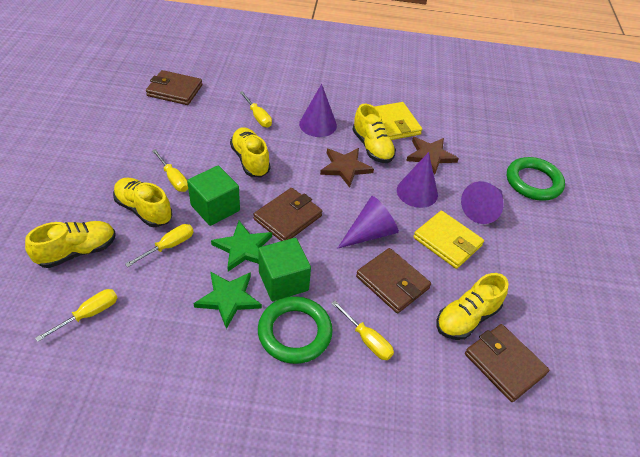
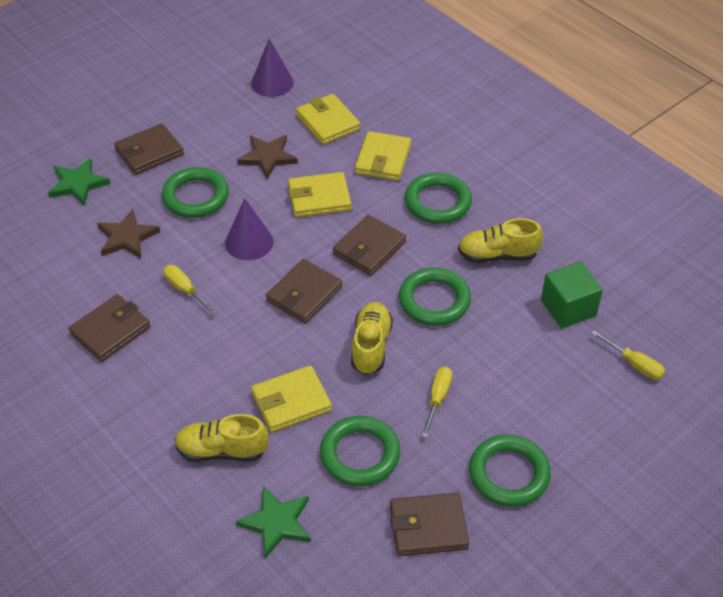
brown wallet: [146,70,202,105] [253,188,322,241] [356,248,431,313] [465,324,549,402] = 4 -> [68,294,150,362] [114,123,184,175] [266,259,342,324] [333,215,406,276] [390,493,469,556] = 5
green cube: [187,166,240,226] [258,238,311,301] = 2 -> [541,261,603,328] = 1
green ring: [258,296,333,364] [507,157,565,201] = 2 -> [162,167,229,218] [320,416,401,486] [399,268,471,326] [405,173,472,224] [469,434,551,507] = 5
purple cone: [299,84,337,137] [337,196,399,249] [397,152,438,208] [461,181,504,224] = 4 -> [225,198,274,260] [251,39,294,97] = 2
yellow screwdriver: [35,289,117,342] [125,224,194,267] [152,149,188,192] [239,91,272,127] [331,301,394,360] = 5 -> [163,265,217,314] [422,367,453,438] [591,330,665,380] = 3
yellow shoe: [25,221,116,268] [113,178,172,227] [230,127,270,177] [352,104,396,163] [437,273,509,340] = 5 -> [175,414,269,462] [351,302,393,375] [458,218,543,263] = 3
yellow wallet: [375,102,422,140] [413,211,484,269] = 2 -> [251,365,332,432] [288,172,351,217] [296,94,360,145] [355,131,411,181] = 4

